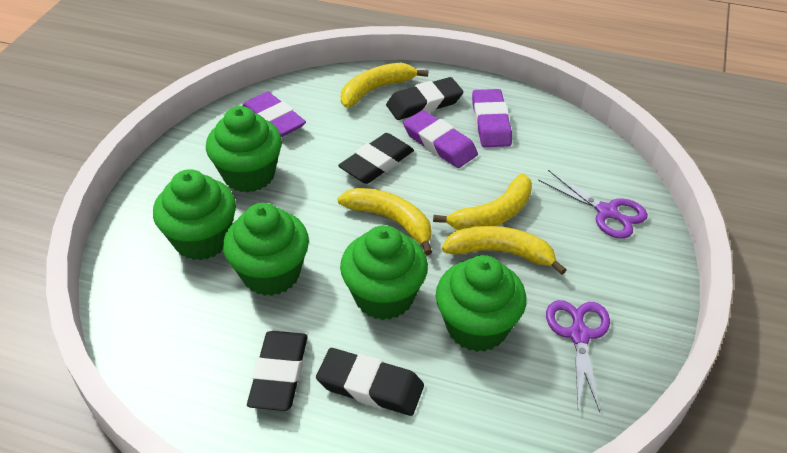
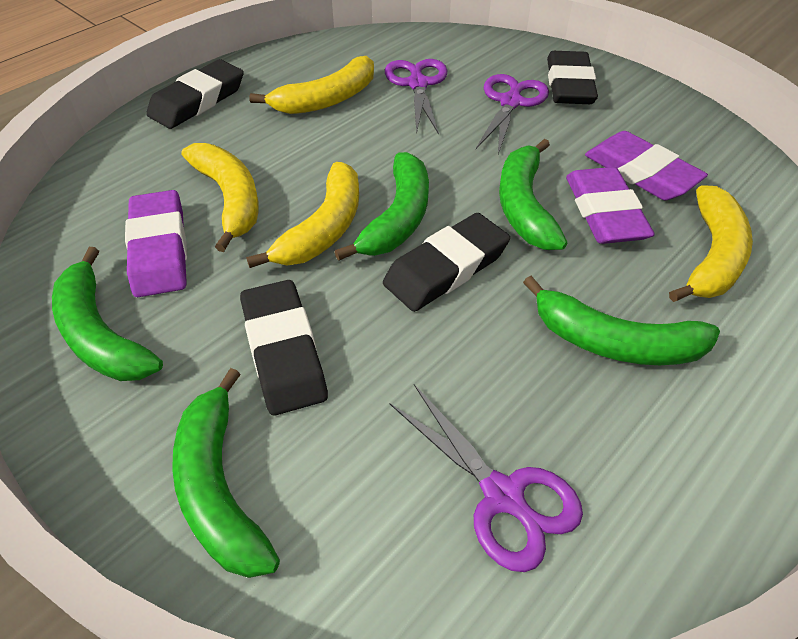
green banana: none = 0 -> [52,247,163,381] [172,368,280,578] [334,152,429,261] [499,139,567,250] [523,276,720,365] = 5
green cupcake: [153,169,236,260] [206,106,282,193] [223,203,309,296] [340,225,428,320] [436,255,526,352] = 5 -> none = 0
purple scissors: [538,170,648,239] [546,300,610,412] = 2 -> [385,59,448,134] [390,384,583,572] [476,74,549,154] = 3

